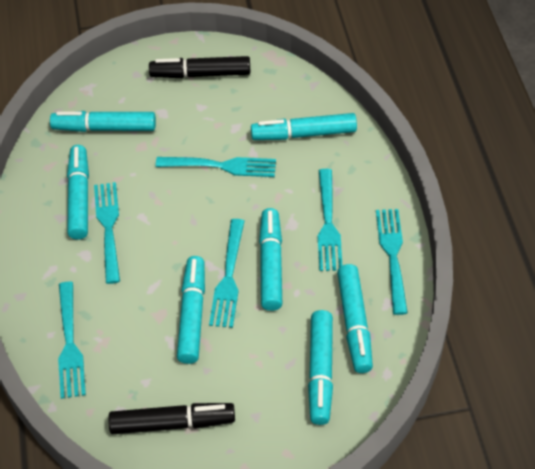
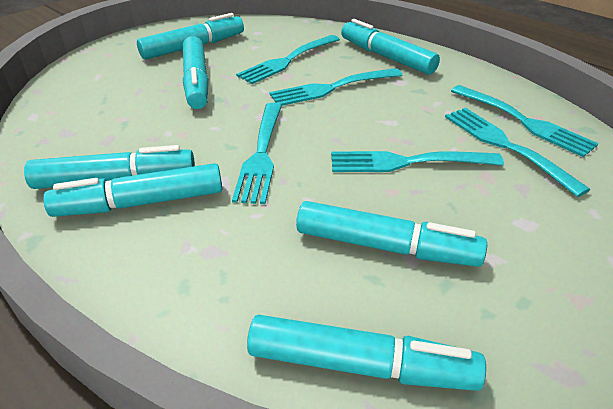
black marker: [108,403,235,434] [149,56,250,78] = 2 -> none = 0

